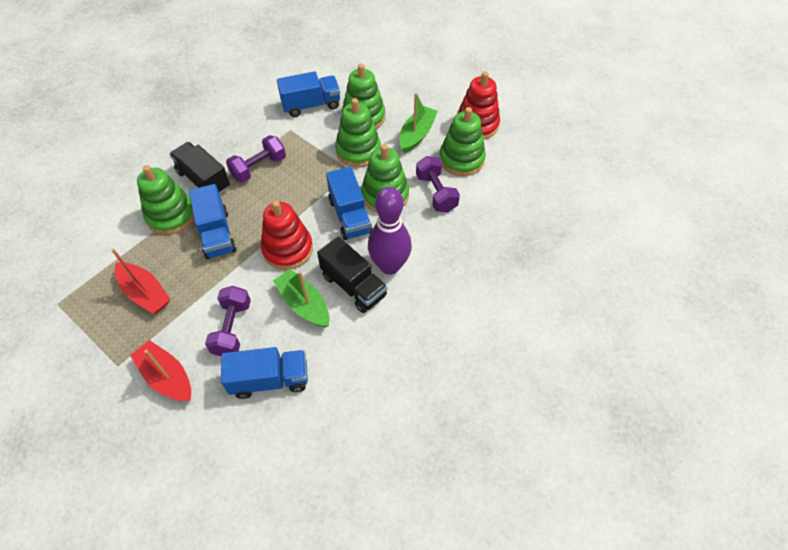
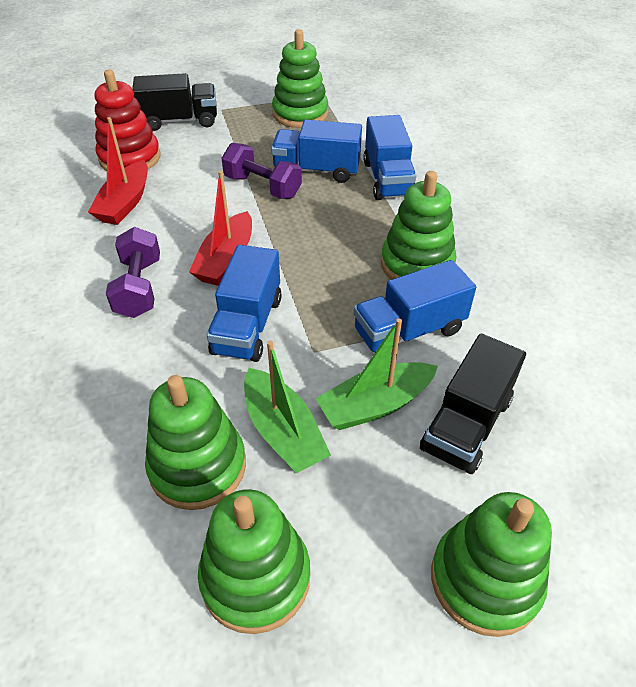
purple bowling pin: [368,187,412,275] = 1 -> none = 0
purple dumbbell: [205,286,251,356] [226,135,286,183] [416,156,460,212] = 3 -> [106,227,160,318] [221,143,302,199] = 2
red stacking toy: [261,200,313,270] [457,71,500,140] = 2 -> [95,69,160,171] = 1

